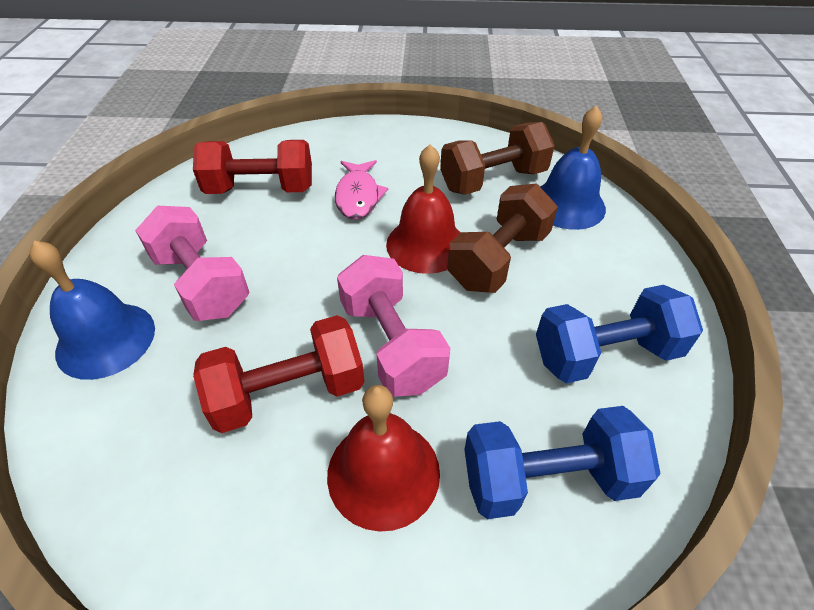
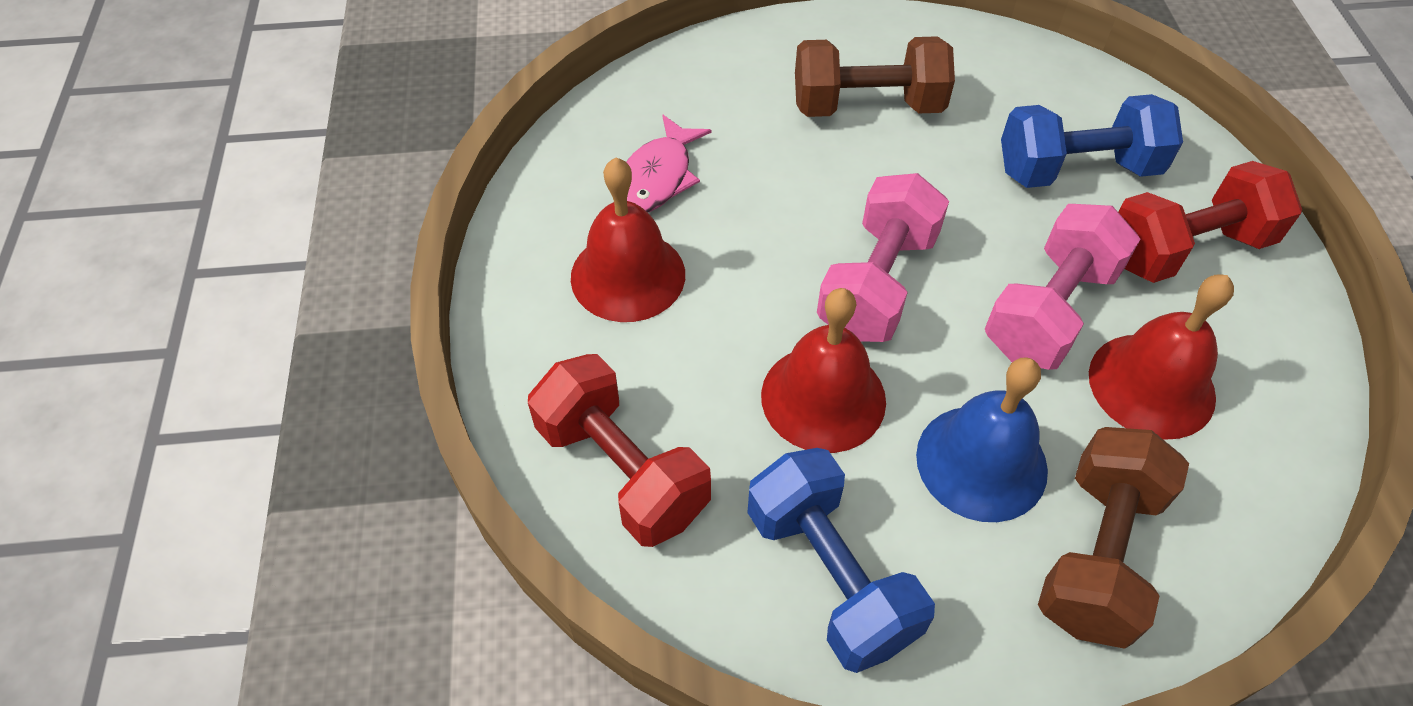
blue bell: [30,240,155,380] [540,105,606,230] = 2 -> [916,358,1048,522] = 1
red bell: [327,385,440,532] [386,144,461,274] = 2 -> [571,158,685,322] [761,288,886,453] [1089,274,1234,440] = 3

